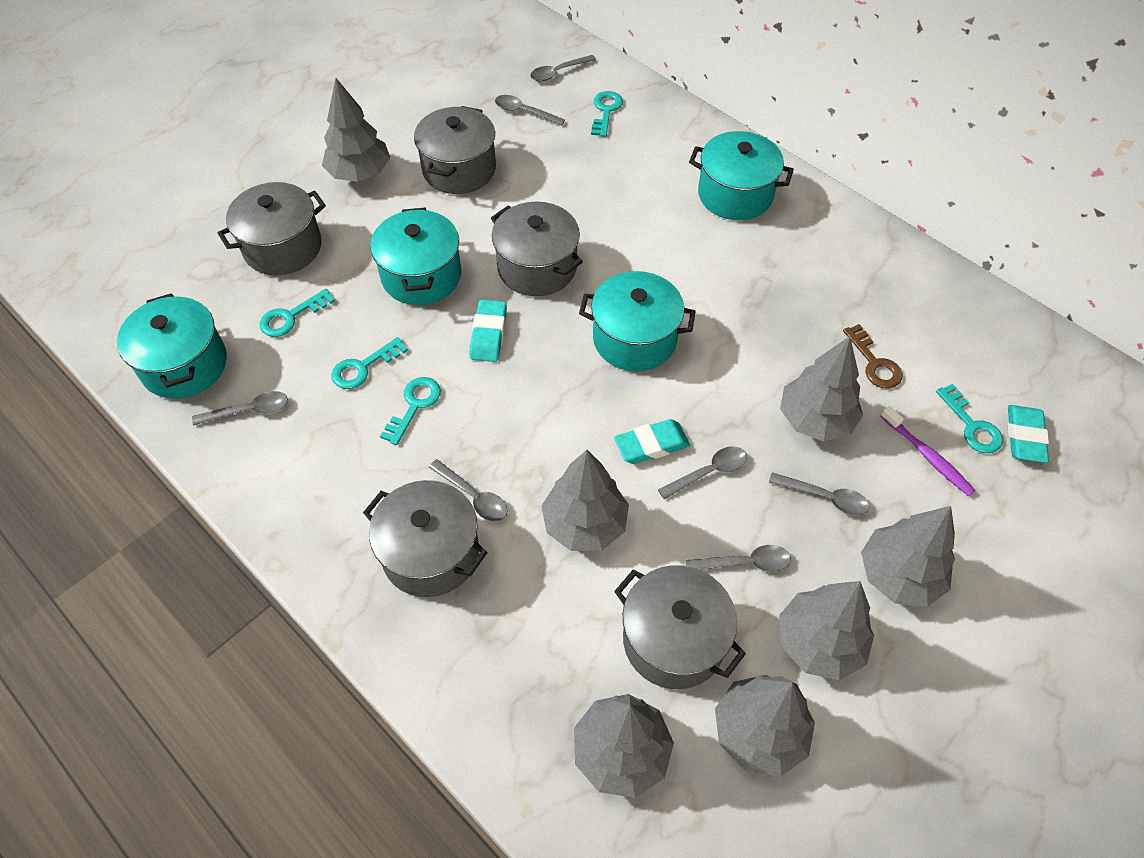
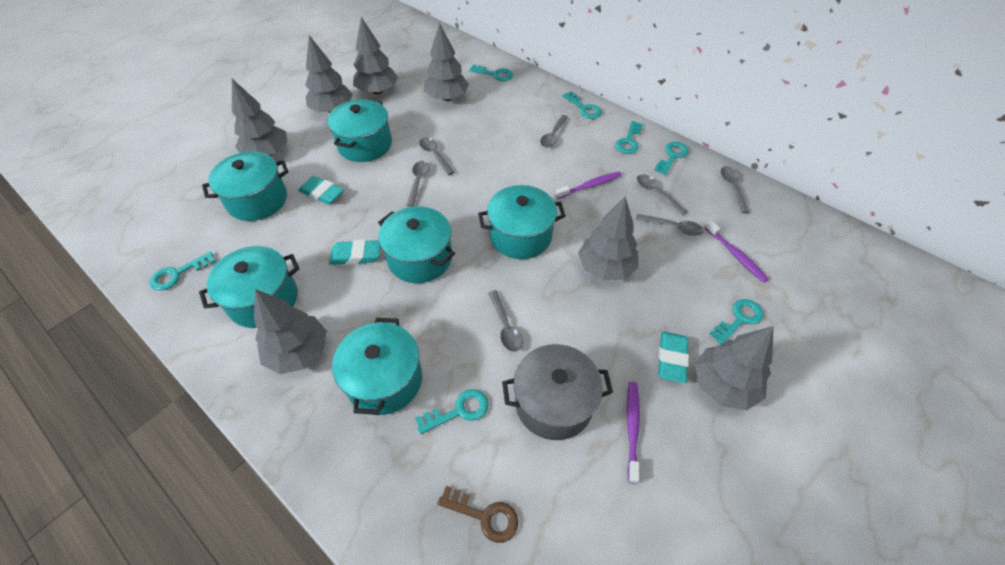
grey pot: [218,182,326,275] [363,480,488,597] [414,106,496,194] [491,202,583,296] [614,565,746,689] = 5 -> [502,344,613,440] = 1
purple toothbrush: [880,406,975,496] = 1 -> [556,172,622,199] [627,382,640,484] [704,220,769,283] = 3
turquoise key: [260,289,335,337] [331,337,408,389] [380,377,441,445] [591,91,623,137] [936,384,1003,453] = 5 -> [150,251,216,290] [415,389,488,434] [469,64,513,81] [562,91,602,119] [615,121,643,154] [655,142,689,175] [709,299,763,344] = 7
turquoise pot: [117,293,227,399] [370,208,461,305] [579,271,696,372] [689,131,794,220] = 4 -> [199,246,299,328] [202,151,288,221] [327,99,392,162] [332,318,422,415] [378,206,455,283] [478,185,566,259] = 6

